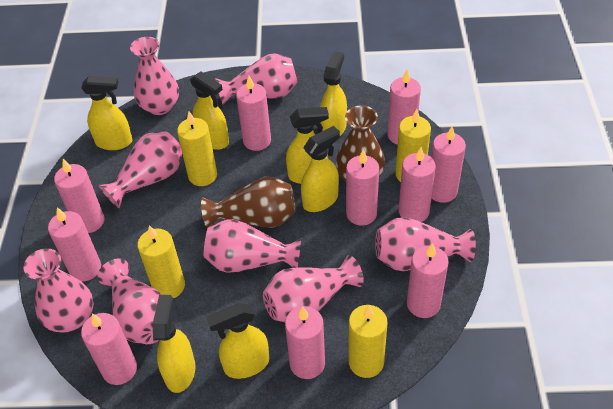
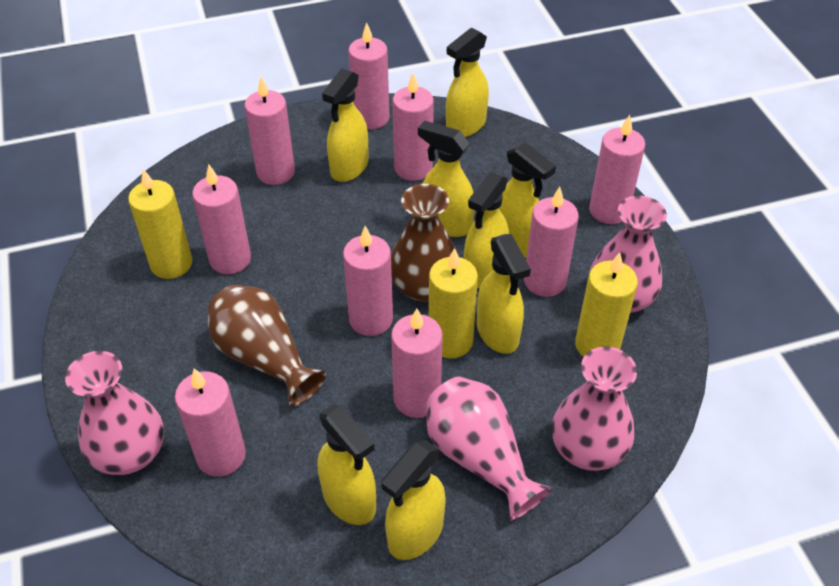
pink candle: [48,207,101,281] [54,159,104,233] [81,313,137,385] [236,76,271,151] [285,306,325,379] [346,150,379,226] [388,69,421,145] [398,147,436,222] [407,243,449,318] [431,126,466,203] = 10 -> [175,368,246,477] [192,164,251,274] [244,77,295,185] [343,226,393,336] [348,22,390,129] [391,308,443,418] [392,73,434,181] [524,187,579,297] [589,115,645,224] = 9
pink vase: [23,248,93,333] [98,259,163,344] [99,131,182,208] [130,37,179,115] [204,219,301,273] [215,53,298,105] [263,255,364,323] [375,217,476,271] = 8 -> [65,351,164,475] [426,376,552,521] [552,346,637,471] [589,196,667,313] = 4
yellow candle: [137,225,185,298] [177,111,217,186] [348,305,387,378] [396,109,431,182] = 4 -> [128,169,192,279] [429,248,478,359] [575,252,638,357] = 3
yellow spray bottle: [81,76,132,150] [153,295,195,393] [190,71,229,150] [206,303,269,379] [286,107,329,184] [301,126,340,212] [320,51,347,136] = 7 -> [318,404,376,525] [322,69,369,182] [381,440,446,560] [418,121,474,237] [446,27,489,137] [464,172,509,288] [477,234,531,354] [499,142,556,258] = 8

